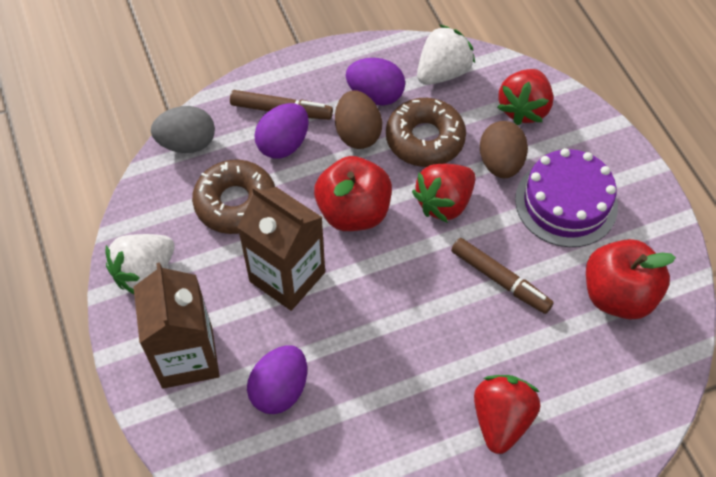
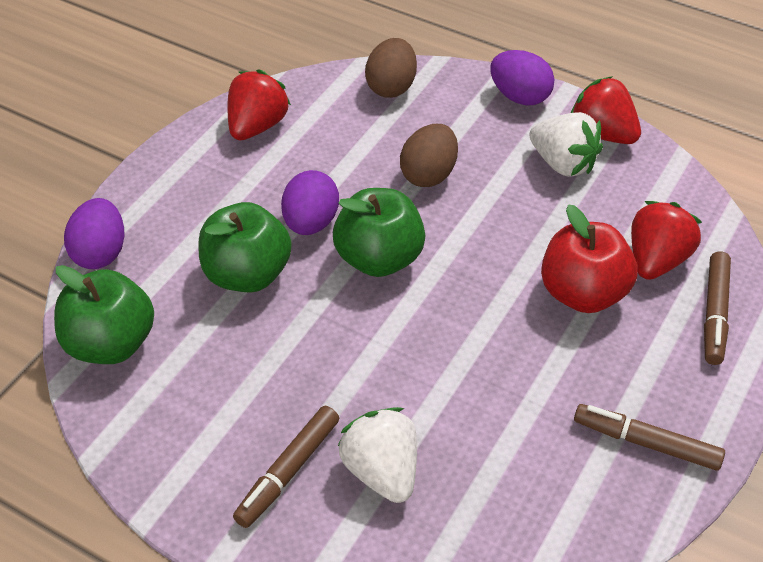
brown carton: [134,263,220,389] [237,186,325,311] = 2 -> none = 0
brown donut: [192,159,275,234] [386,98,466,167] = 2 -> none = 0
brown marker: [230,90,333,120] [451,238,554,314] = 2 -> [233,406,339,528] [574,404,725,471] [704,251,731,365] = 3
green apple: none = 0 -> [54,265,154,364] [199,202,292,293] [333,188,425,277] = 3
grey egg: [151,106,215,153] = 1 -> none = 0
purple cake: [515,148,618,247] = 1 -> none = 0
red apple: [314,156,392,231] [586,239,676,320] = 2 -> [541,204,638,313] = 1

